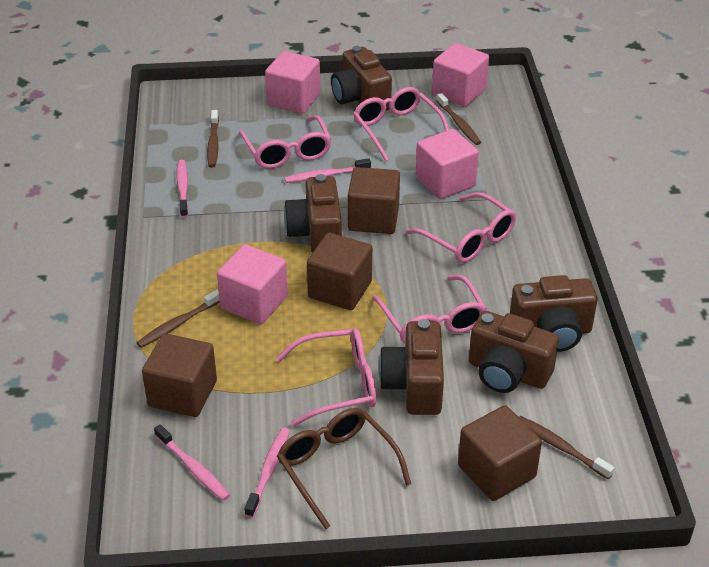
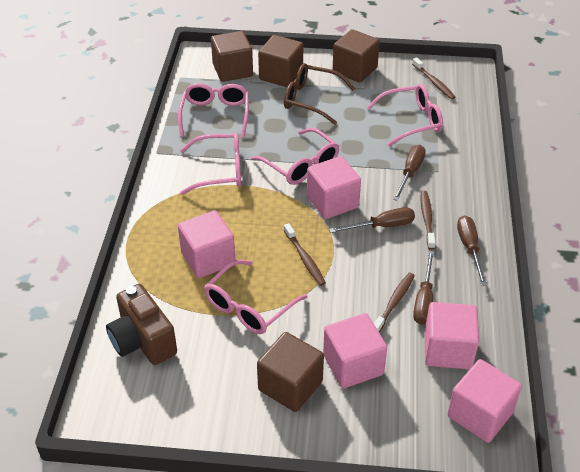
brown camera: [284,174,342,253] [331,46,392,111] [378,319,444,415] [469,311,559,393] [510,275,597,352] = 5 -> [106,284,177,365] = 1
brown screwdriver: none = 0 -> [329,207,415,233] [393,145,426,201] [413,251,434,325] [457,215,487,286] = 4
pink cube: [217,244,288,324] [265,51,320,114] [416,129,479,199] [432,43,489,107] = 4 -> [178,210,235,278] [307,156,361,219] [323,313,387,388] [425,302,479,369] [447,359,522,443] = 5
pink toothbrush: [154,424,230,501] [176,160,189,218] [244,427,290,518] [284,158,371,183] = 4 -> none = 0

